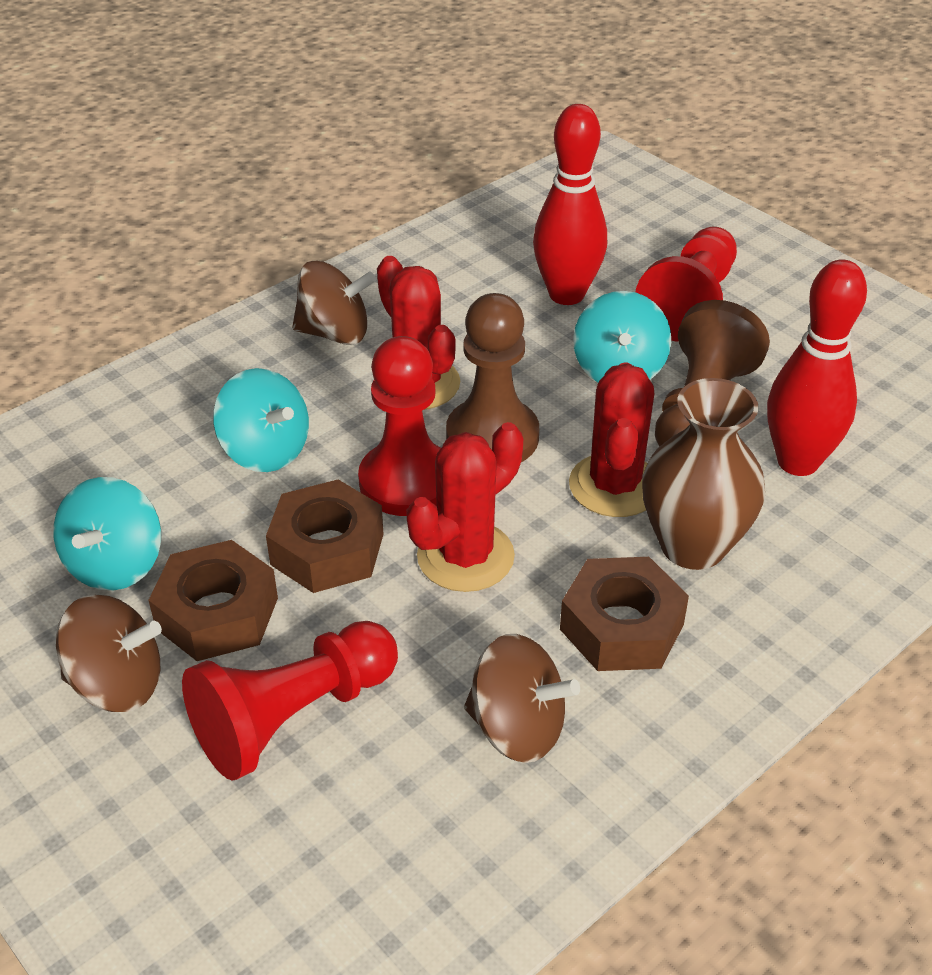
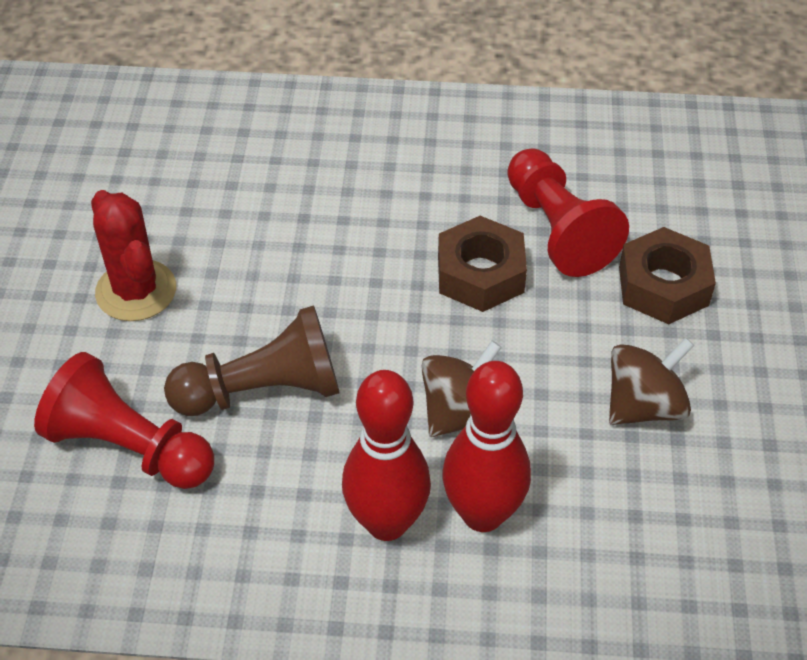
brown nut: [148,540,278,661] [266,480,383,593] [560,557,689,671] = 3 -> [438,216,527,312] [619,227,716,324] = 2
brown pawn: [446,293,539,462] [655,300,770,447] = 2 -> [164,305,340,416] = 1
brown spinning top: [56,594,162,712] [292,261,376,345] [464,634,580,763] = 3 -> [422,340,502,437] [609,337,694,425] = 2
brown vase: [642,378,765,570] = 1 -> none = 0
red cactus: [377,256,460,410] [406,422,523,592] [569,362,655,517] = 3 -> [91,190,176,321] = 1
red pawn: [182,621,398,781] [358,336,441,516] [636,227,737,342] = 3 -> [34,352,214,489] [507,148,629,277] = 2
turquoise spinning top: [53,477,161,591] [213,368,309,472] [573,291,671,383] = 3 -> none = 0

